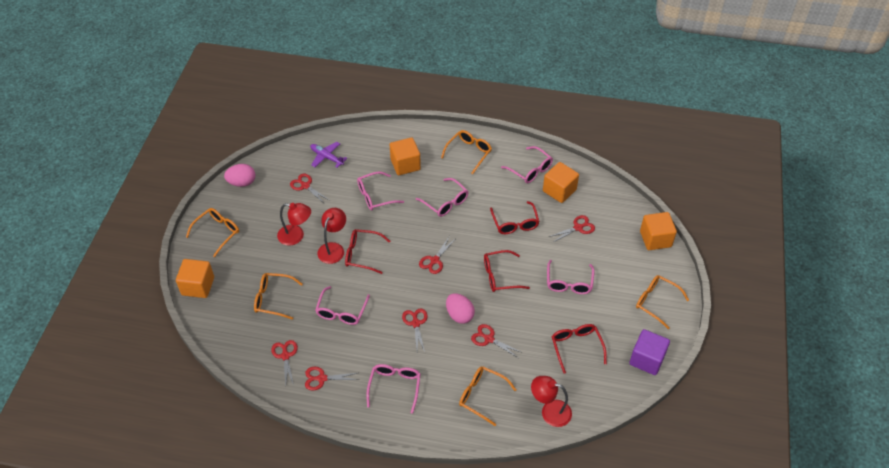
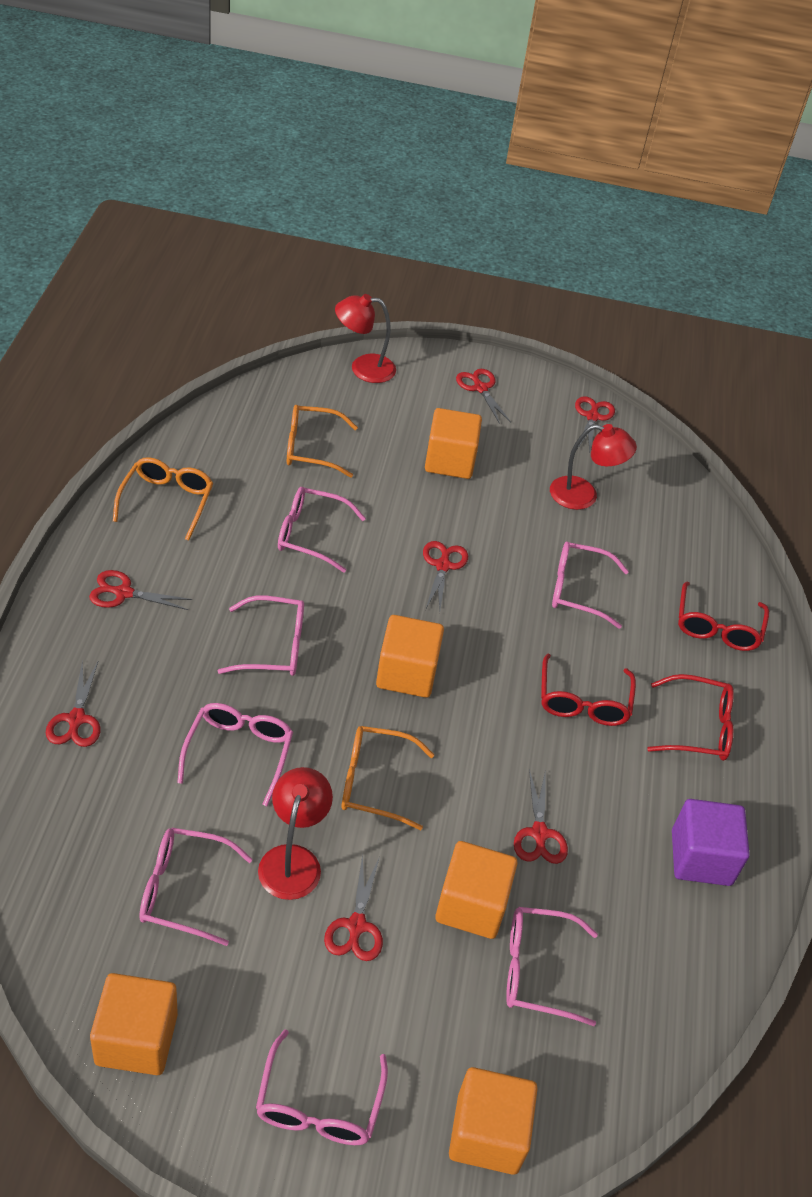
orange cube: [176,259,214,298] [390,137,421,175] [543,162,579,203] [640,212,677,250] = 4 -> [90,973,178,1075] [376,615,444,698] [425,408,482,479] [435,841,518,939] [449,1067,538,1175] = 5
orange glasses: [186,208,239,257] [254,273,303,320] [441,130,492,174] [459,367,516,426] [636,275,689,329] = 5 -> [113,457,213,541] [287,405,358,478] [341,726,434,830] = 3
pink egg: [224,164,255,187] [446,293,475,324] = 2 -> none = 0
pink glasses: [315,286,370,325] [357,172,404,211] [366,364,421,414] [416,178,469,217] [501,146,553,183] [547,260,594,294] = 6 -> [139,828,253,946] [177,703,293,806] [218,595,304,676] [256,1029,388,1145] [278,487,366,573] [506,907,598,1026] [552,542,629,629] = 7
purple plane: [310,142,347,168] = 1 -> none = 0
red glasses: [345,229,390,274] [484,250,530,292] [490,201,540,234] [552,324,607,374] = 4 -> [541,654,636,726] [647,674,734,761] [678,582,769,651] = 3

